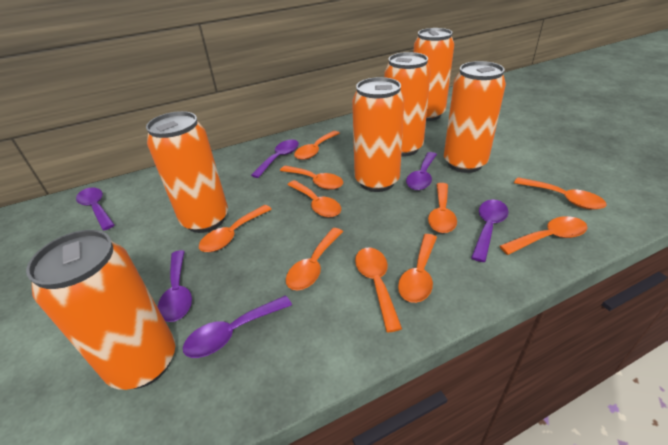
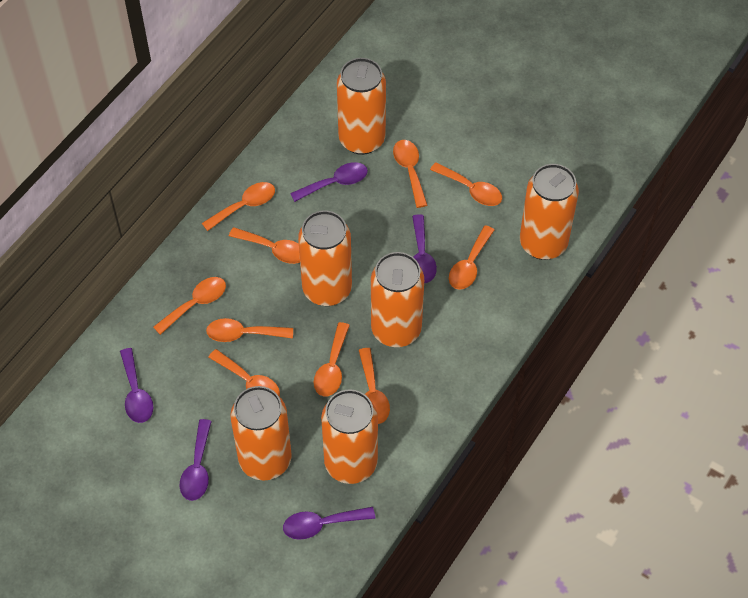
purple spoon: [76,187,115,230] [158,250,192,322] [183,295,292,358] [251,140,299,178] [406,152,437,190] [471,200,508,262] = 6 -> [120,348,153,423] [180,419,212,501] [283,507,375,540] [290,162,368,202] [412,214,437,283] = 5

